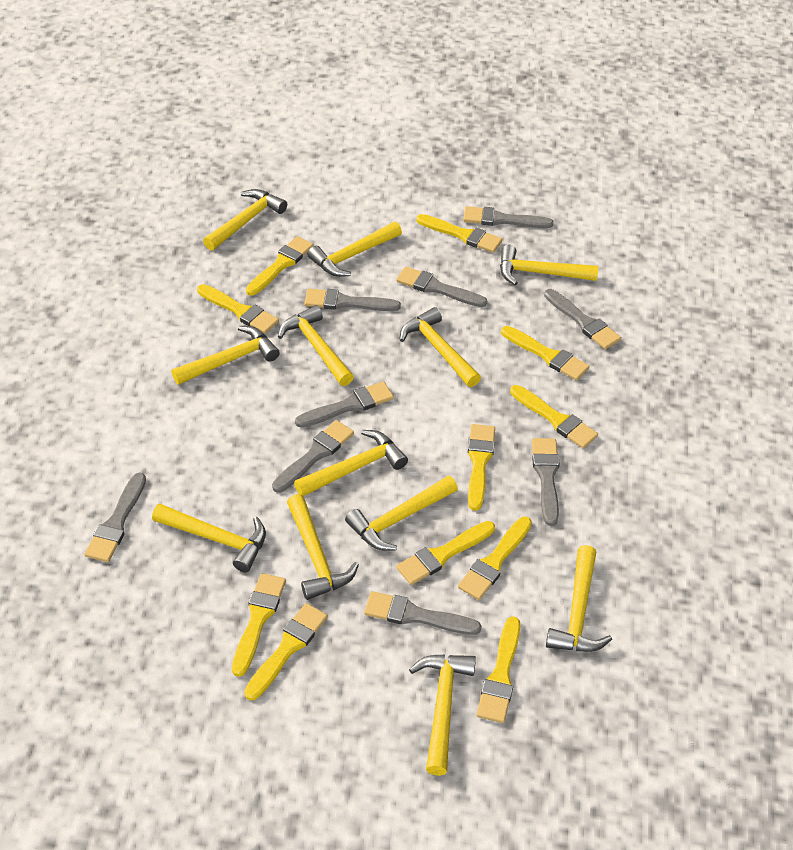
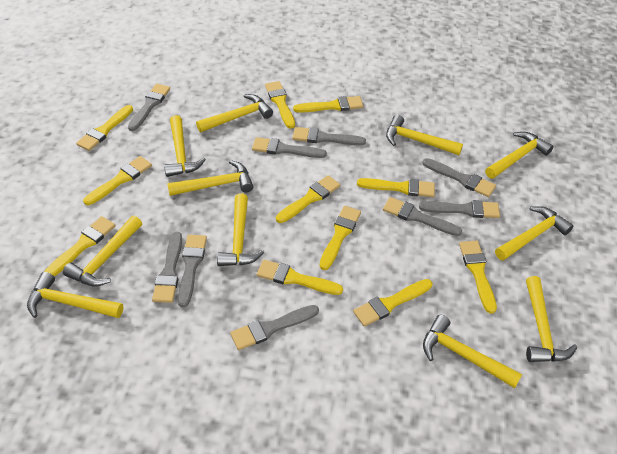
yellow hammer: [152,504,266,572] [171,326,280,385] [203,189,287,250] [278,305,354,386] [287,494,359,600] [294,430,408,496] [307,222,402,277] [345,476,458,551] [400,307,481,387] [409,655,476,776] [500,245,598,285] [546,545,612,652] = 12 -> [27,272,123,318] [63,216,142,287] [164,115,206,177] [167,160,254,196] [196,94,273,132] [217,194,264,266] [386,115,463,155] [423,315,522,388] [485,132,554,179] [495,206,573,261] [526,276,577,362] = 11

